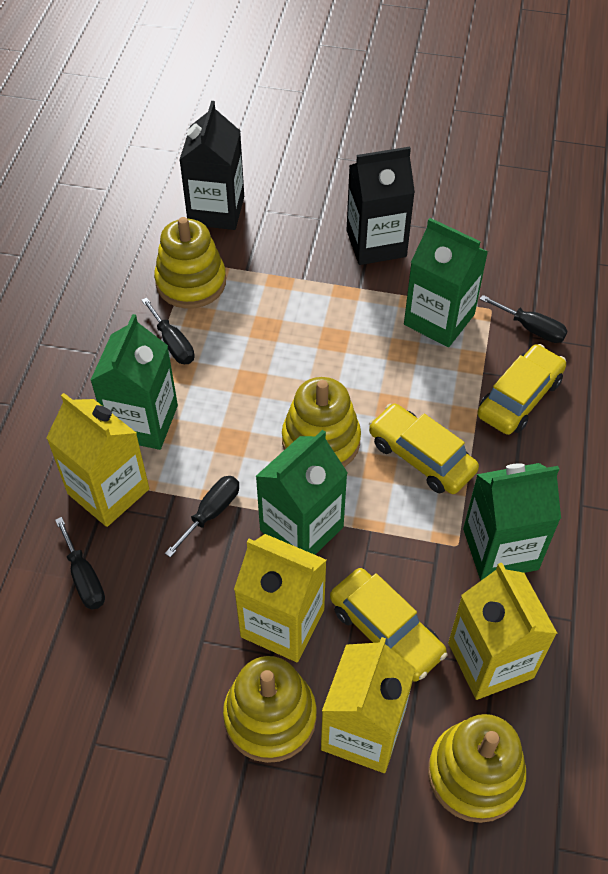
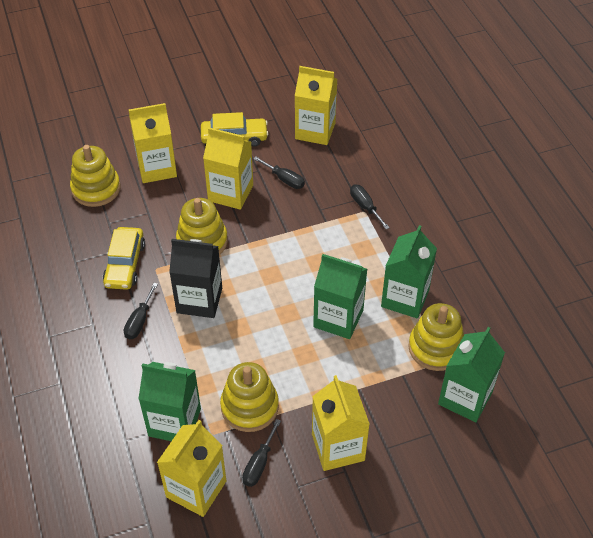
black carton: [179,101,244,230] [346,147,415,265] = 2 -> [169,239,222,318] = 1
yellow car: [330,568,447,682] [369,403,479,494] [477,344,566,435] = 3 -> [103,227,145,290] [201,112,269,147] = 2
yellow carton: [46,393,149,527] [234,534,327,662] [321,637,416,773] [448,563,558,700] = 4 -> [129,103,177,183] [157,420,226,517] [203,127,253,210] [295,66,337,145] [312,375,370,471] = 5

